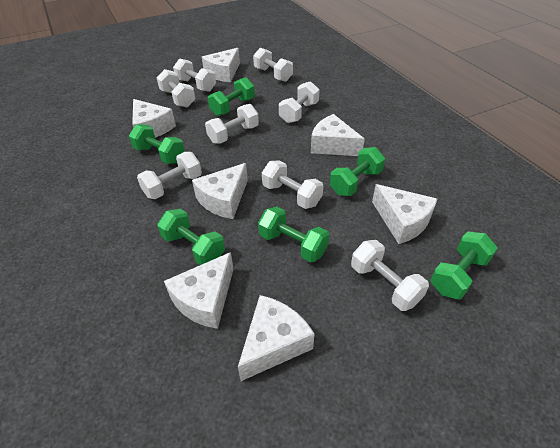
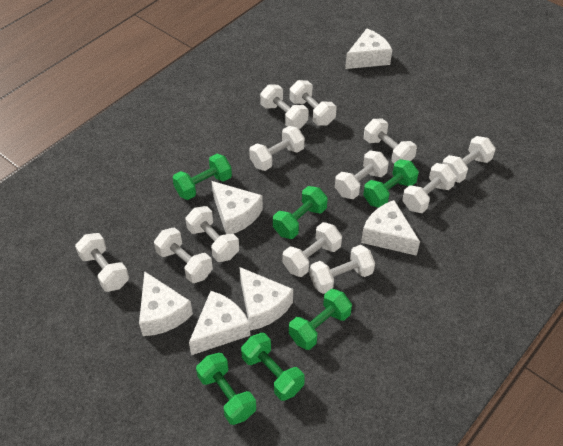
white cheese: [132,99,176,138] [164,252,233,329] [192,163,248,219] [202,48,240,82] [238,295,315,381] [311,114,365,156] [372,184,437,244] = 7 -> [139,271,193,336] [189,291,250,355] [212,181,263,234] [239,267,293,331] [345,29,392,69] [361,200,420,256] = 6
white dumbbell: [137,152,202,199] [157,69,196,107] [173,58,216,92] [205,104,259,144] [253,48,293,82] [262,160,323,209] [279,81,320,123] [351,240,429,311] = 8 -> [75,233,129,292] [154,227,213,283] [186,206,239,262] [249,126,305,171] [260,85,309,129] [283,222,342,277] [290,80,336,126] [310,245,375,294] [335,150,389,199] [364,119,417,163] [402,163,456,213] [443,136,495,183] = 12

